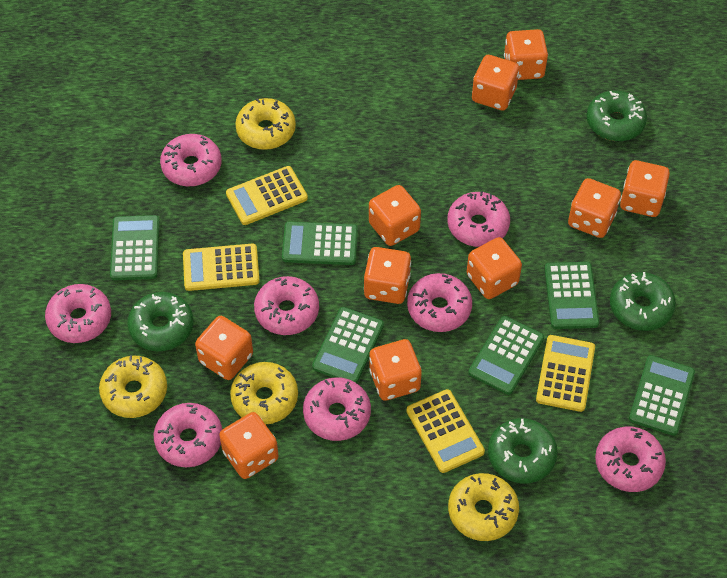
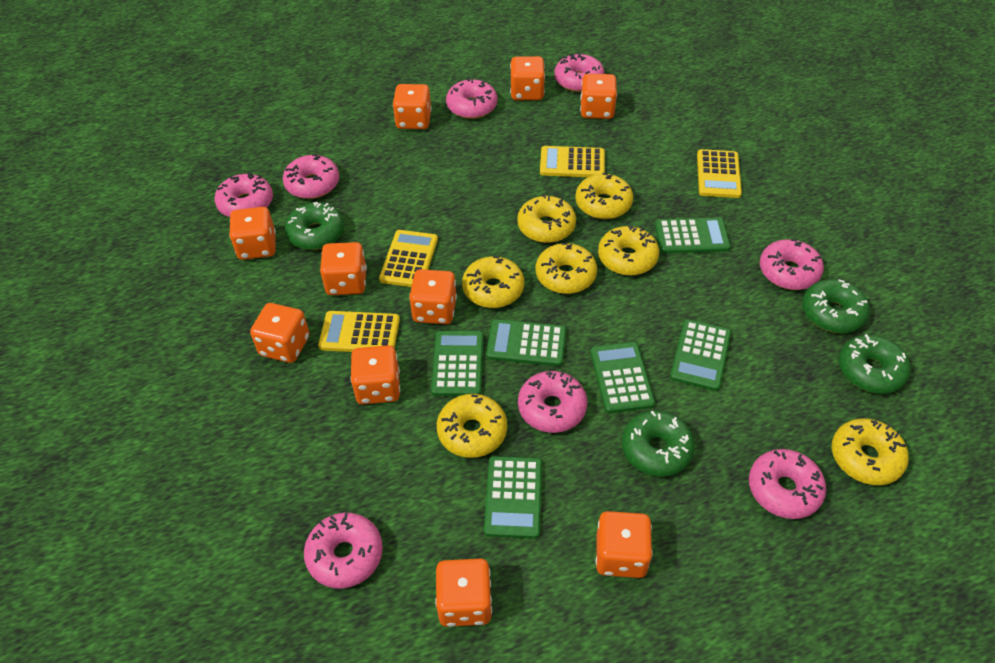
yellow donut: [99,355,167,418] [230,362,298,425] [235,98,296,150] [448,473,519,541] = 4 -> [437,394,507,458] [462,256,524,308] [517,194,576,243] [536,243,597,294] [575,173,633,219] [598,226,659,276] [832,418,909,485] = 7

